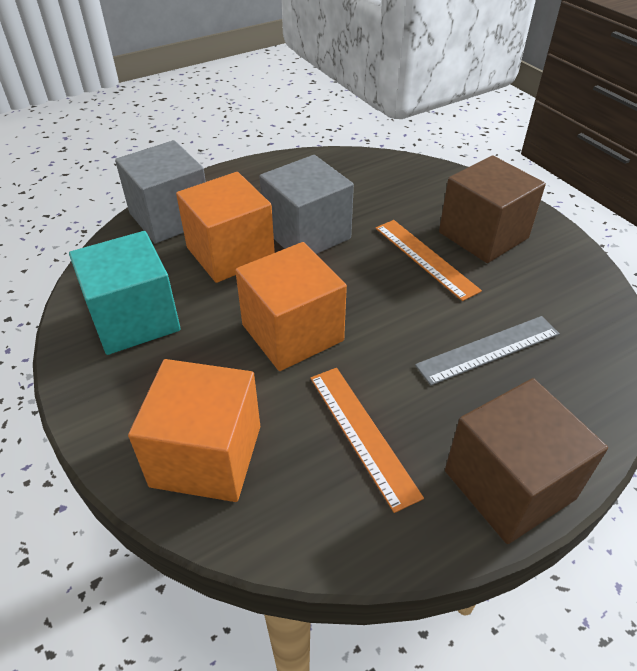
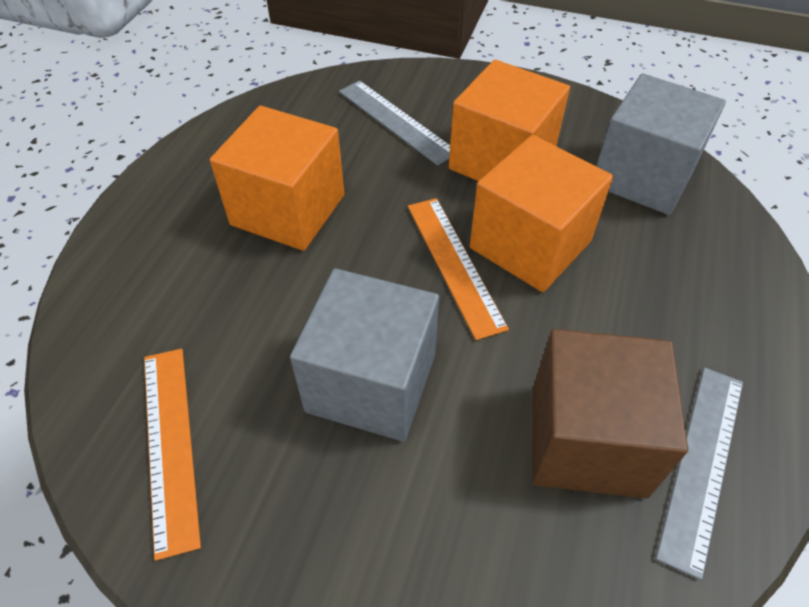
brown cube: [439,155,546,263] [445,378,608,544] = 2 -> [532,329,688,499] = 1
grey ruler: [415,316,560,385] = 1 -> [339,80,450,166] [656,368,743,580] = 2
turquoise cube: [69,231,181,355] = 1 -> none = 0

